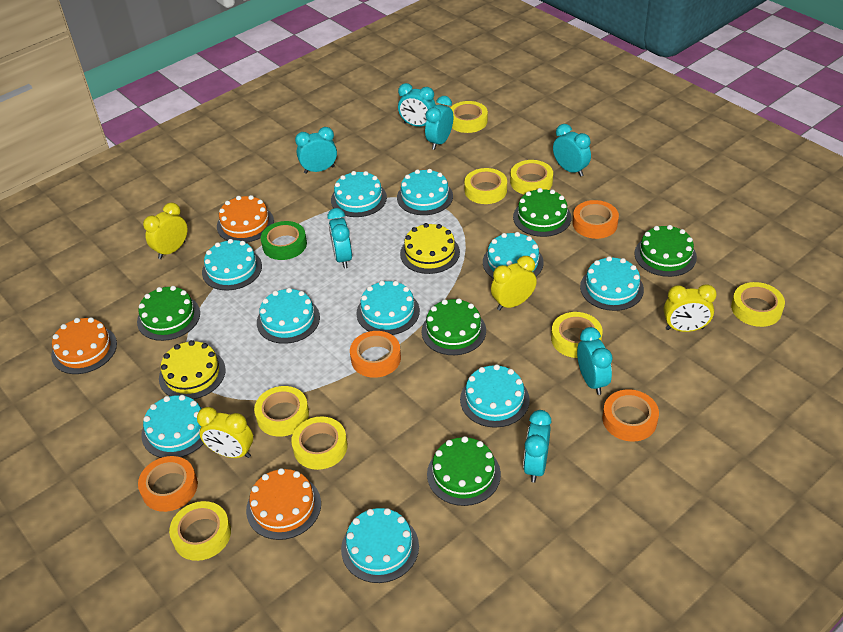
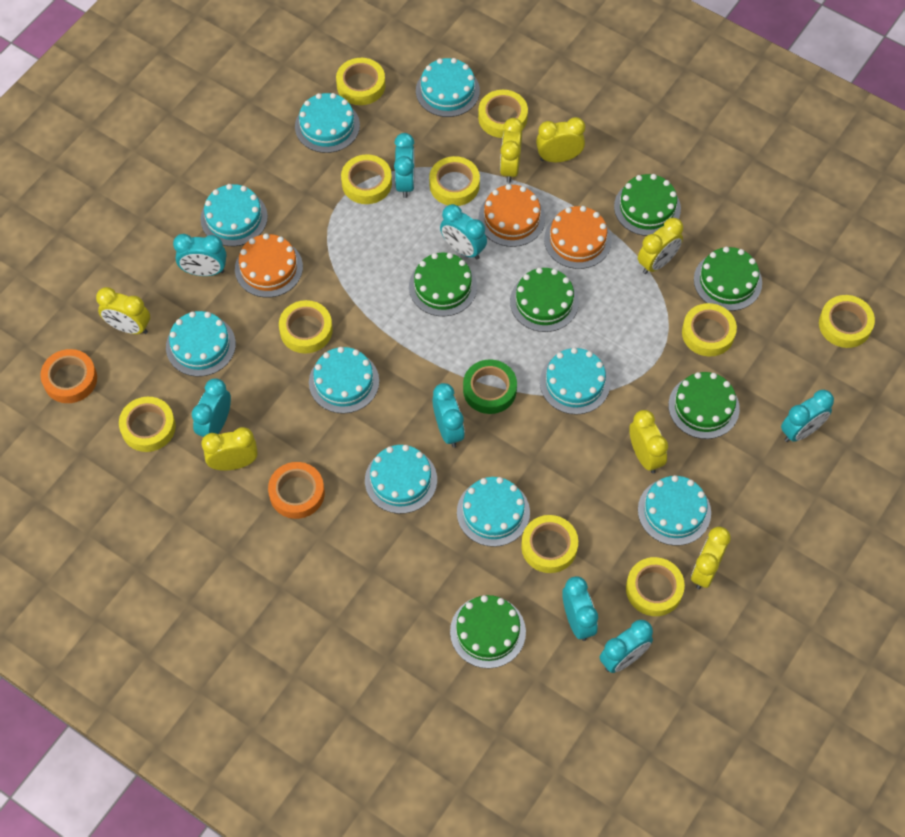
green cake: [137,286,200,341] [422,298,486,355] [427,436,501,506] [513,188,571,237] [634,225,697,277] = 5 -> [409,253,477,316] [450,595,526,668] [510,268,579,332] [614,174,681,236] [668,372,740,439] [694,247,762,311] = 6
orange tape: [138,456,198,512] [350,331,401,378] [573,200,619,239] [602,389,659,442] = 4 -> [40,349,97,403] [268,462,325,519] = 2
turquoise cake: [141,395,204,458] [202,239,262,290] [257,288,320,344] [331,171,387,217] [341,508,419,583] [356,281,420,335] [397,169,453,215] [460,364,530,428] [483,232,544,279] [580,256,644,311] = 10 -> [166,311,236,377] [200,184,268,246] [295,93,360,153] [309,347,379,414] [365,445,437,514] [416,58,480,117] [457,477,530,547] [540,348,610,415] [638,475,711,546] = 9
turquoise clock: [295,127,337,174] [327,208,352,268] [398,83,436,127] [425,96,453,150] [523,410,552,482] [553,124,591,177] [577,327,613,395] = 7 -> [173,234,226,276] [192,379,231,437] [394,133,415,198] [433,383,465,448] [440,204,487,260] [562,576,598,641] [600,620,653,673] [781,390,834,442] = 8
yellow cake: [159,340,226,399] [400,223,460,274] = 2 -> none = 0
yellow clock: [143,202,187,259] [197,407,253,458] [491,256,537,310] [664,284,717,332] = 4 -> [96,287,150,334] [201,427,258,471] [500,118,523,183] [536,117,585,162] [629,410,668,473] [638,218,683,274] [691,527,731,589] = 7
yellow tape: [169,501,231,561] [254,386,309,437] [291,416,347,470] [450,101,488,133] [464,168,507,204] [510,160,553,195] [551,312,603,358] [731,282,785,327] = 8 -> [119,397,176,452] [279,300,333,354] [336,58,385,105] [341,154,392,204] [429,156,480,206] [478,90,528,138] [521,515,578,573] [626,557,685,616] [682,303,737,357] [819,295,875,348] = 10

